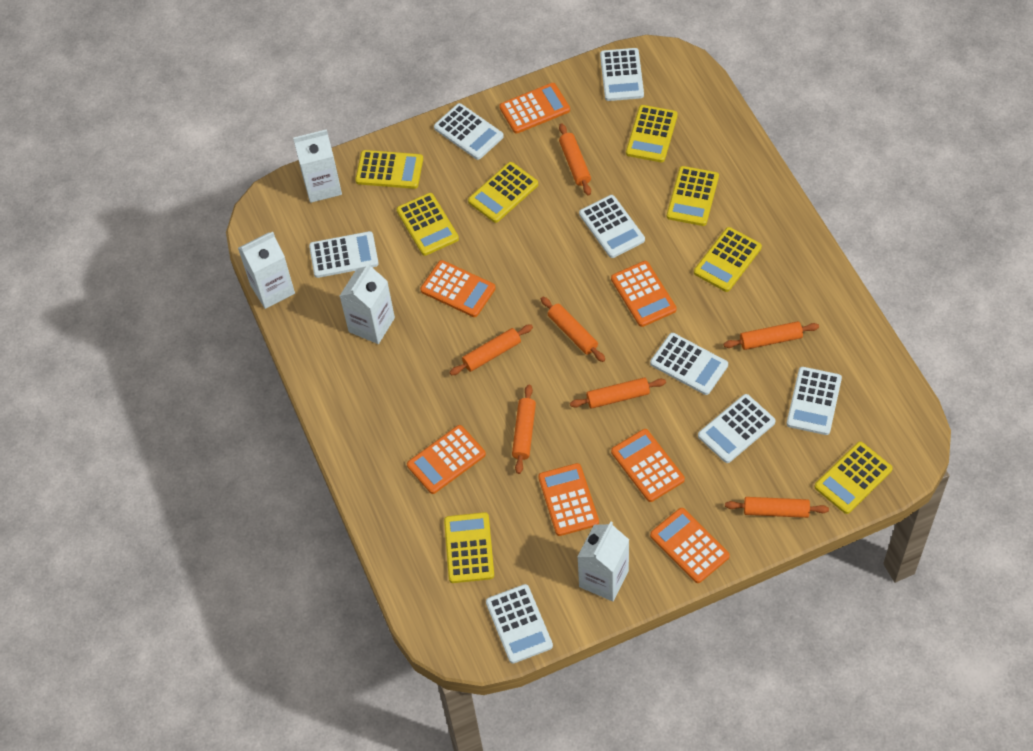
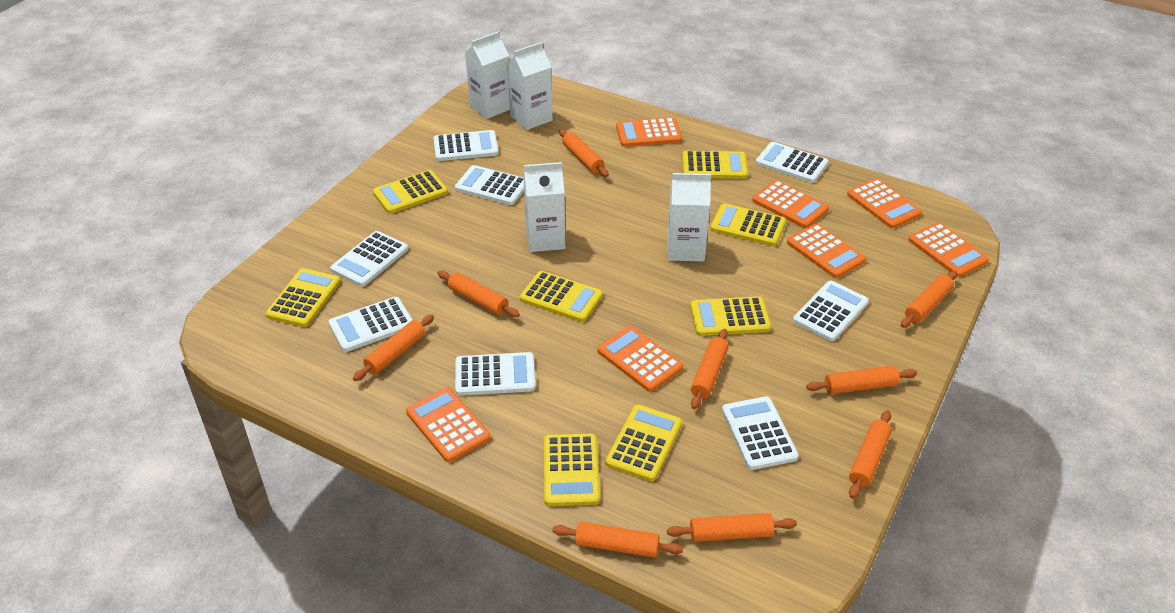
orange rolling pin: [450,324,533,375] [512,385,536,474] [541,297,605,362] [559,124,591,196] [570,377,666,409] [724,321,819,350] [725,497,829,518] = 7 -> [353,314,434,381] [437,271,520,317] [552,522,683,558] [559,129,609,177] [667,513,797,542] [691,329,729,409] [806,366,917,394] [849,410,892,499] [901,271,957,328] = 9

